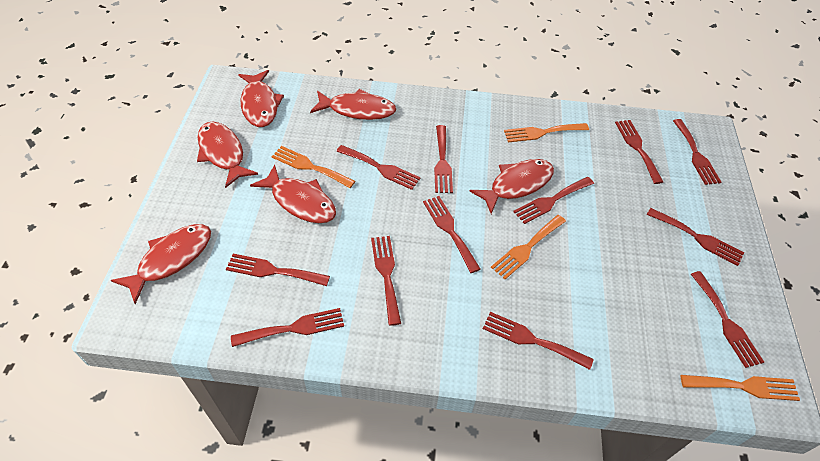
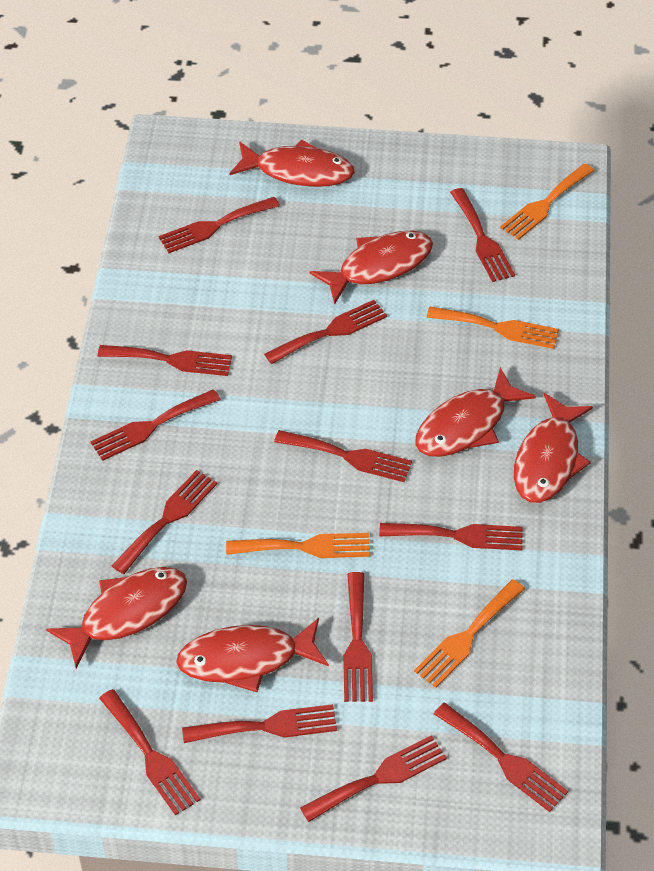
red fork: [226,254,330,286] [231,308,344,347] [336,145,421,190] [371,236,401,326] [423,196,481,273] [434,125,453,193] [483,312,594,370] [513,177,594,224] [615,120,663,184] [647,208,744,266] [673,119,722,185] [691,271,764,368] = 12 -> [90,389,221,461] [98,345,232,376] [99,689,201,815] [112,470,217,574] [158,197,280,253] [182,704,337,743] [264,300,387,364] [274,430,412,482] [300,735,447,822] [343,572,373,702] [379,523,522,551] [434,703,568,812] [450,188,515,282] = 13

